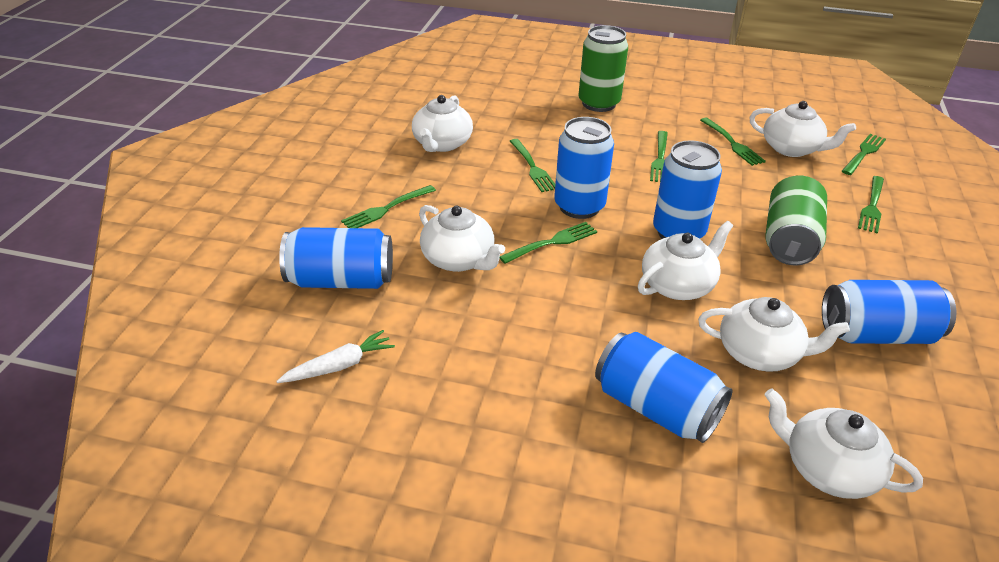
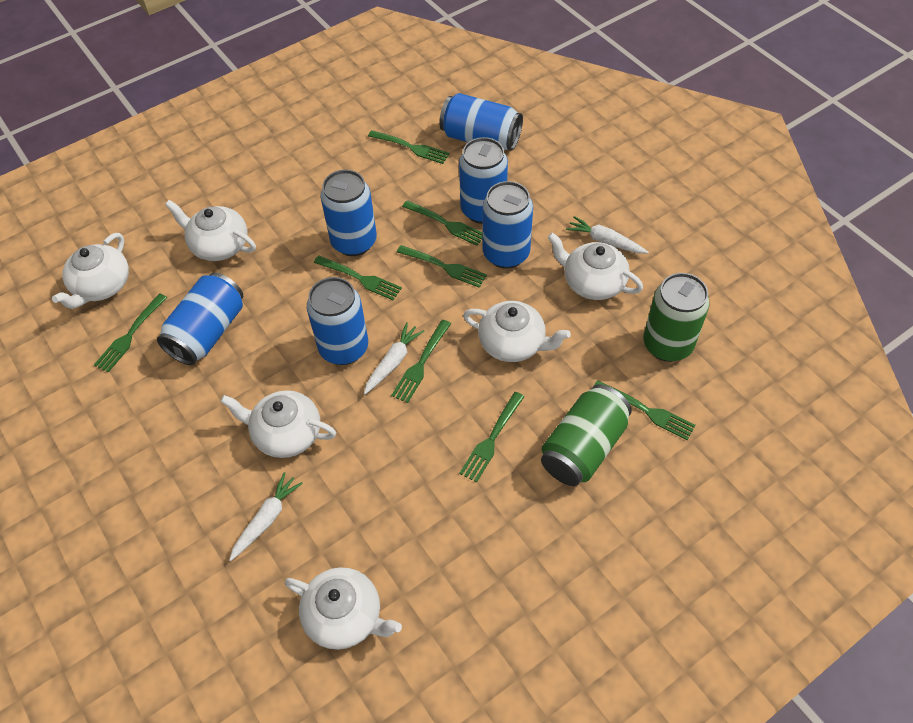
blue can: [279,227,393,289] [554,117,614,219] [595,332,732,443] [653,140,722,239] [822,280,956,344] = 5 -> [157,272,243,365] [307,277,368,365] [321,170,377,256] [439,93,523,151] [459,137,508,224] [482,181,533,269] = 6
green fork: [341,185,436,228] [500,222,597,264] [510,139,555,192] [650,131,668,182] [700,118,766,166] [842,134,886,175] [858,176,884,233] = 7 -> [94,293,167,372] [314,256,402,300] [368,130,450,164] [391,320,451,403] [397,245,487,288] [402,200,482,246] [459,392,525,483] [594,380,696,440] = 8
white carrot: [276,330,395,383] = 1 -> [229,472,303,561] [364,322,425,394] [566,216,649,254] = 3

